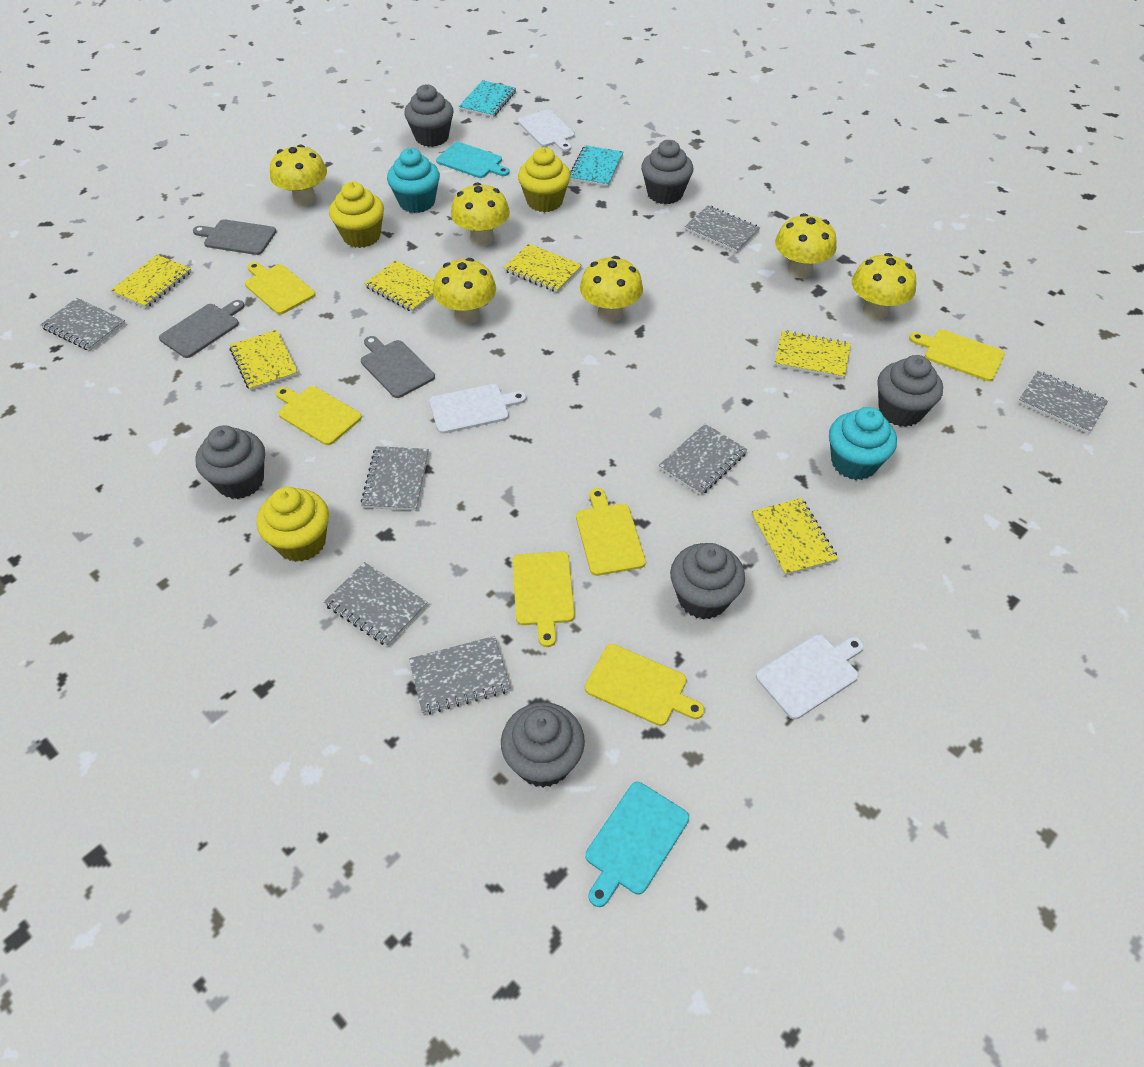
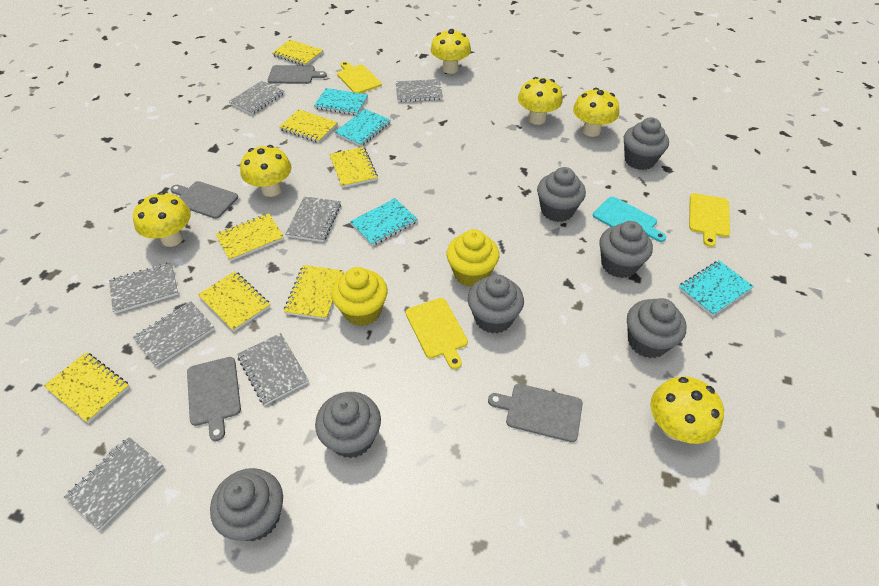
grey cupcake: [196,425,265,499] [404,84,454,147] [501,702,585,787] [641,140,693,204] [670,543,745,619] [877,355,943,427] = 6 -> [210,468,283,541] [315,392,381,458] [468,274,524,334] [537,167,586,222] [599,221,653,278] [624,117,669,170] [627,298,687,358] = 7
grey cutting board: [159,300,245,358] [193,219,277,255] [361,336,435,398] = 3 -> [170,181,238,219] [187,357,241,441] [268,65,327,84] [488,384,583,442] = 4
turquoise cupcake: [387,148,440,213] [829,407,897,480] = 2 -> none = 0
turquoise cutting board: [436,142,509,178] [585,782,689,907] = 2 -> [593,196,666,242] = 1
turquoise notebook: [459,80,516,117] [570,145,623,187] = 2 -> [314,88,368,115] [335,109,391,146] [350,198,418,246] [678,260,754,316] = 4
white cutting board: [429,384,526,434] [518,110,575,151] [756,634,864,719] = 3 -> none = 0
yellow cupcake: [256,487,329,562] [329,182,384,248] [518,147,570,212] = 3 -> [332,267,387,326] [446,229,499,287] = 2
yellow cutting board: [245,262,315,314] [276,386,362,445] [512,551,575,647] [576,488,646,576] [585,644,704,726] [909,330,1005,381] = 6 -> [337,61,381,93] [406,298,468,369] [689,193,730,247] = 3
yellow notebook: [110,255,192,308] [230,330,298,391] [364,260,434,312] [504,244,582,293] [751,498,838,576] [774,330,851,379] = 6 -> [44,352,130,423] [198,271,270,332] [216,213,284,261] [272,40,323,65] [279,110,338,143] [284,265,344,320] [329,147,378,188] = 7

